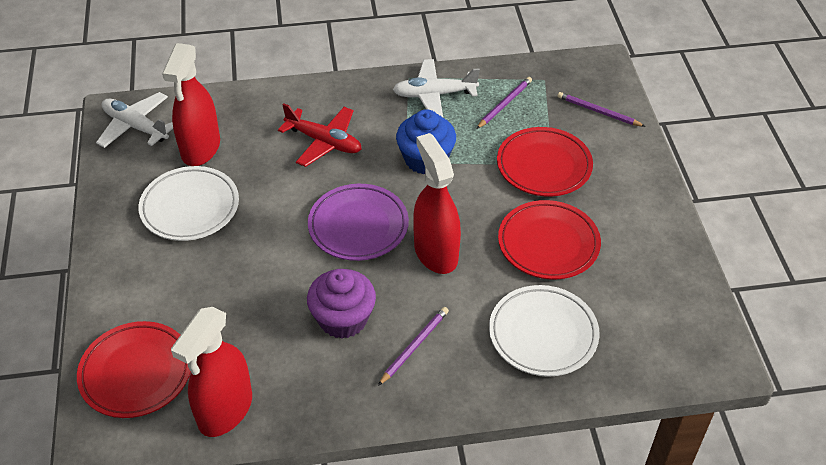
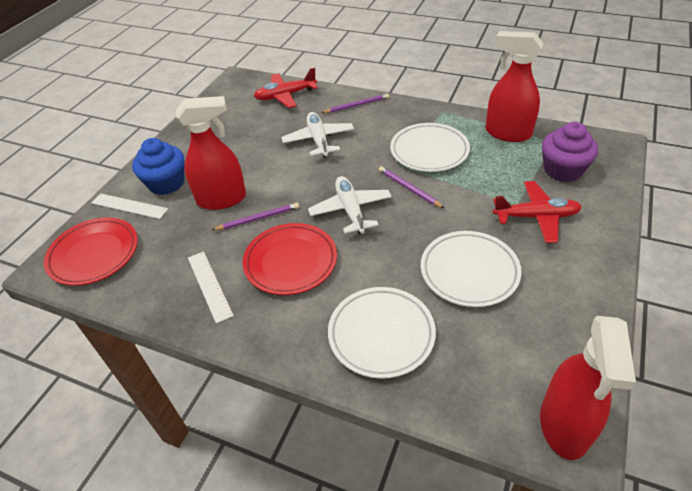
purple plate: [308,184,409,261] = 1 -> none = 0
red plane: [278,103,362,167] = 1 -> [254,67,318,108] [493,181,582,243] = 2
red plate: [77,321,191,418] [497,127,593,196] [498,200,601,280] = 3 -> [44,217,138,286] [243,223,337,295] = 2
white plate: [138,166,239,241] [489,285,600,377] = 2 -> [328,287,436,379] [390,123,470,172] [421,231,522,307] = 3
white ruler: none = 0 -> [91,193,168,219] [188,251,234,324] = 2

